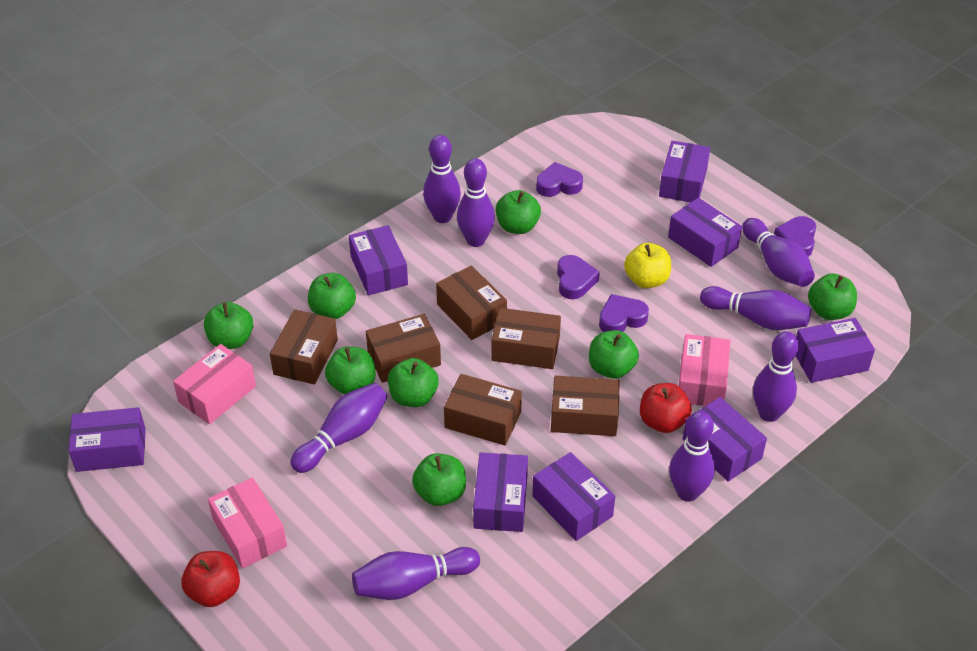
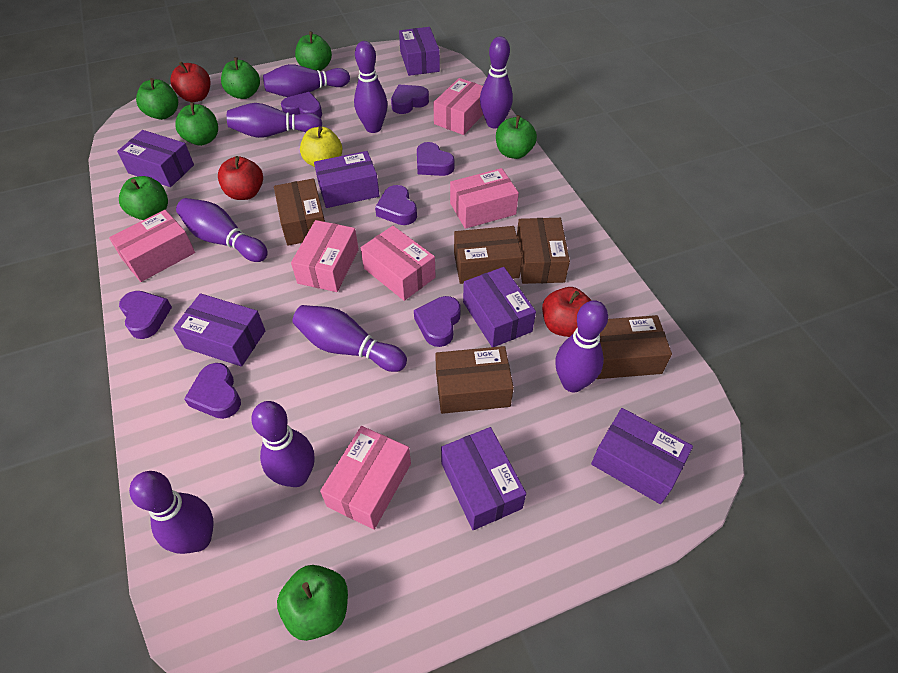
brown box: [270,309,338,384] [366,314,441,383] [436,265,507,340] [444,374,522,446] [491,308,561,369] [551,376,620,436] = 6 -> [274,178,325,246] [435,346,514,414] [454,226,522,284] [517,218,570,284] [597,315,672,379] = 5
green apple: [204,302,253,349] [308,273,356,319] [325,346,376,394] [388,358,439,407] [412,453,466,506] [496,190,541,234] [589,330,639,379] [808,273,857,320] = 8 -> [119,176,168,220] [136,78,178,120] [175,102,218,146] [221,57,260,99] [277,565,348,641] [295,31,332,71] [496,115,537,159] = 7
pink box: [173,344,256,424] [208,478,287,568] [679,334,730,406] = 3 -> [109,210,195,282] [291,220,359,292] [320,426,411,530] [361,226,435,301] [433,78,483,135] [450,168,519,229] = 6
purple bowling pin: [290,383,387,473] [352,547,480,600] [423,135,461,223] [457,158,495,247] [669,411,715,502] [700,286,811,330] [742,218,815,287] [753,331,799,422] = 8 -> [129,471,214,554] [176,198,268,262] [227,103,322,138] [251,401,314,487] [263,64,350,97] [293,305,407,372] [354,41,388,133] [480,36,513,128] [555,300,608,392] = 9
purple box: [68,407,146,472] [349,225,408,295] [473,452,528,532] [532,452,615,541] [659,141,710,202] [668,198,742,267] [683,397,767,482] [796,318,875,383] = 8 -> [117,130,194,187] [173,293,265,367] [314,151,379,208] [399,27,440,76] [441,427,526,530] [463,267,536,347] [591,408,693,504] = 7
purple heart: [536,162,583,197] [557,255,600,299] [599,294,649,332] [774,216,816,257] = 4 -> [119,291,172,339] [184,363,241,419] [281,92,322,118] [375,185,417,225] [391,85,429,114] [414,296,461,347] [417,142,455,176] = 7
red apple: [181,551,240,607] [640,383,692,433] = 2 -> [170,61,210,102] [218,156,263,200] [542,287,591,337] = 3

